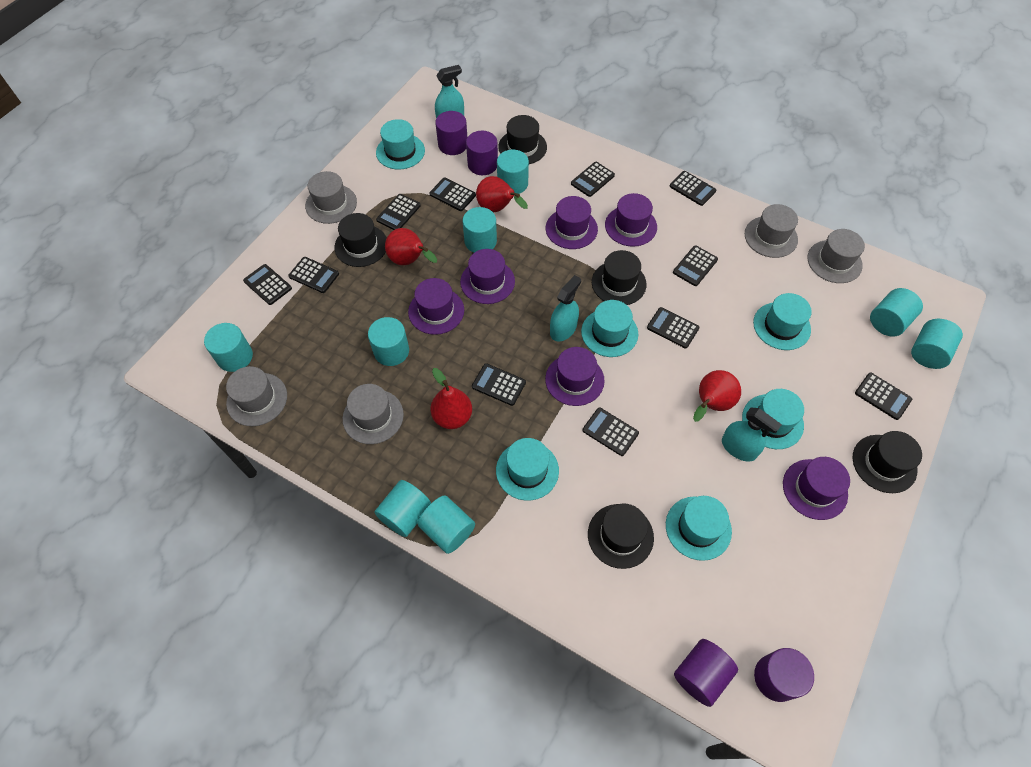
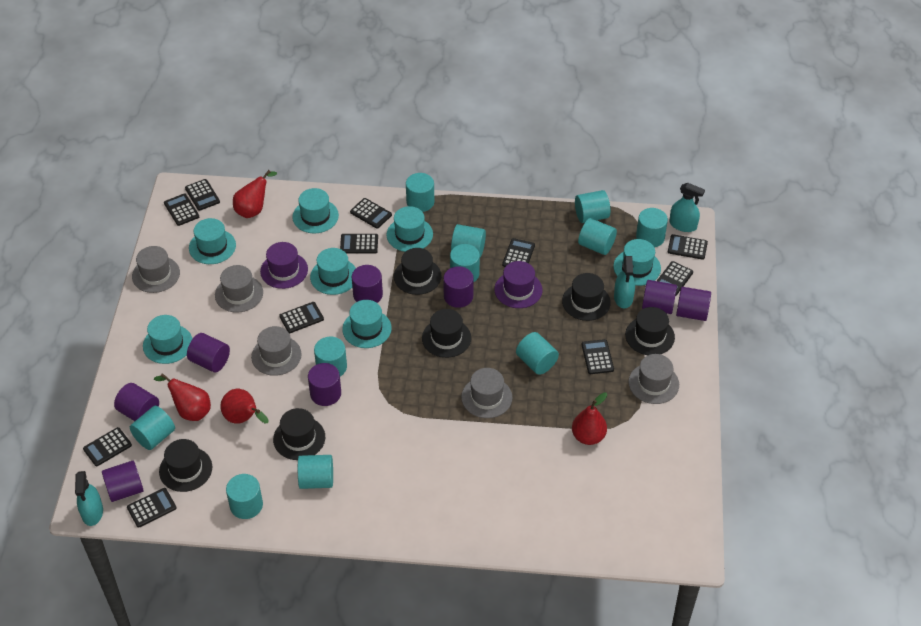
black hat: [335,213,387,267] [498,115,547,164] [588,504,654,569] [592,250,647,305] [853,431,922,493] = 5 -> [159,439,212,492] [273,408,325,460] [394,248,442,295] [422,309,471,358] [562,273,611,321] [625,307,675,355] = 6
purple cylinder: [435,111,468,155] [466,131,498,175] [674,639,738,707] [754,648,814,702] = 4 -> [102,461,144,502] [114,383,159,421] [187,333,230,372] [308,363,341,406] [352,265,383,303] [443,266,474,308] [642,280,677,314] [676,287,711,321] = 8
purple hat: [408,278,464,335] [460,249,515,304] [545,347,605,406] [546,196,598,249] [605,193,657,247] [783,457,850,520] = 6 -> [260,242,308,289] [494,261,543,308] = 2
turquoise cylinder: [204,323,253,372] [368,317,409,366] [375,480,431,537] [418,496,475,554] [463,207,497,253] [497,150,529,194] [870,288,923,337] [911,319,963,369] = 8 -> [130,406,175,450] [226,474,263,519] [298,455,333,489] [314,337,347,376] [406,173,434,212] [450,244,480,282] [451,224,486,257] [516,332,559,375] [575,190,610,223] [578,218,617,255] [636,208,668,248] = 11
turquoise hat: [376,119,425,170] [496,438,559,500] [581,300,638,357] [666,496,732,561] [742,389,804,449] [753,293,812,350] = 6 -> [143,315,192,364] [189,218,236,264] [292,188,339,233] [310,248,356,295] [342,300,392,348] [386,206,433,252] [613,239,661,286] = 7

